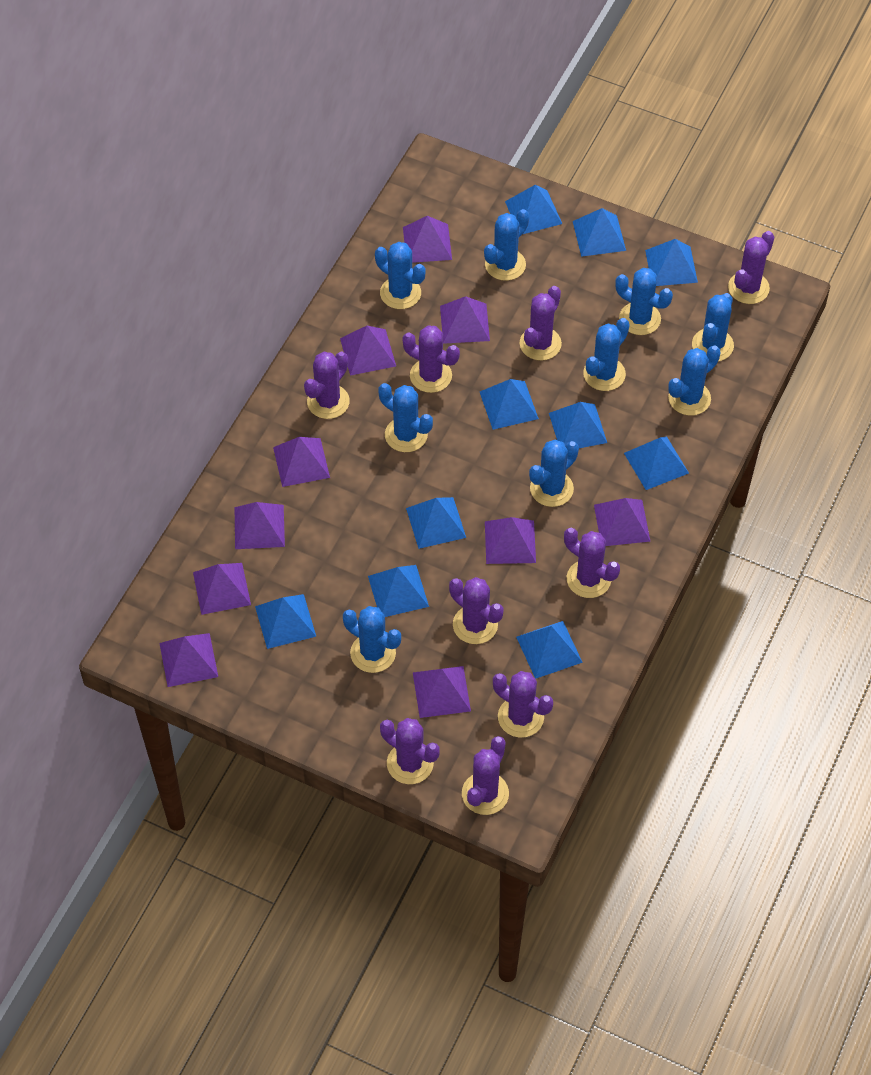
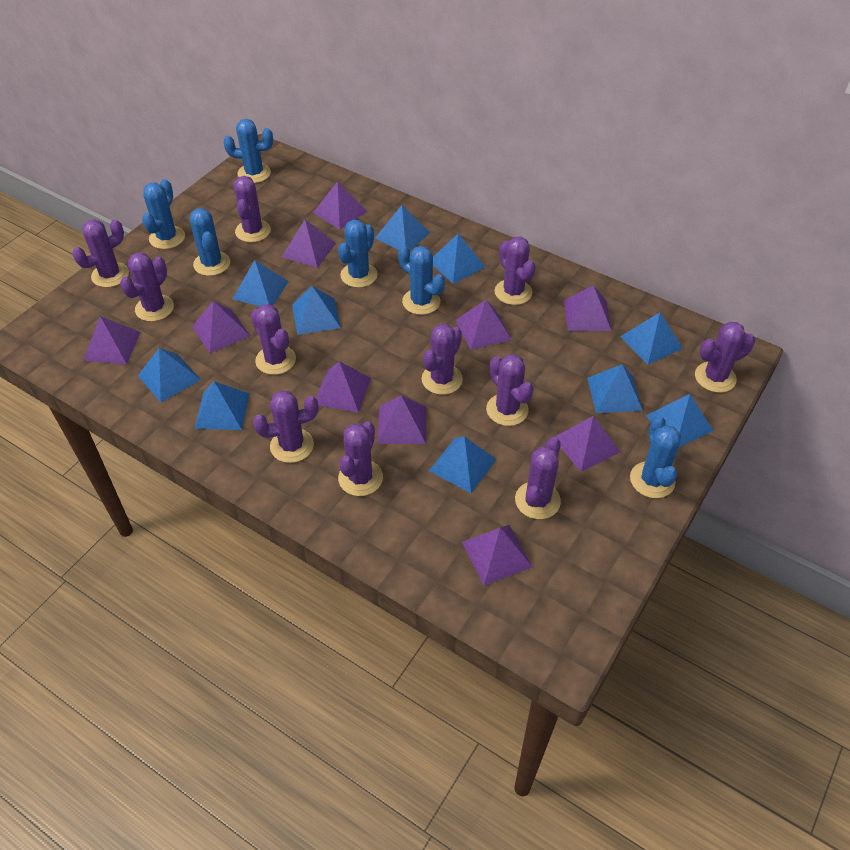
blue cactus: [343,606,401,673] [375,242,425,309] [378,383,433,452] [484,209,529,281] [529,440,579,507] [583,318,630,391] [615,268,673,335] [668,345,721,416] [692,293,734,361] = 9 -> [142,179,185,249] [190,208,230,276] [224,119,273,183] [338,220,378,288] [398,246,445,315] [630,415,681,498] = 6
purple cactus: [304,352,350,419] [380,718,440,784] [402,325,460,393] [449,577,504,644] [462,736,509,815] [493,671,553,738] [519,286,562,361] [564,528,620,598] [728,231,774,304] = 9 -> [72,219,129,288] [120,252,174,322] [234,176,271,243] [251,304,296,375] [253,390,318,463] [338,421,383,496] [422,324,463,395] [486,354,534,426] [495,237,535,305] [515,437,561,519] [695,322,755,393] = 11

